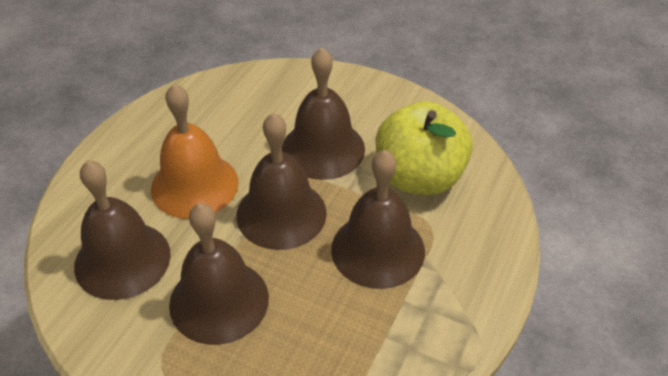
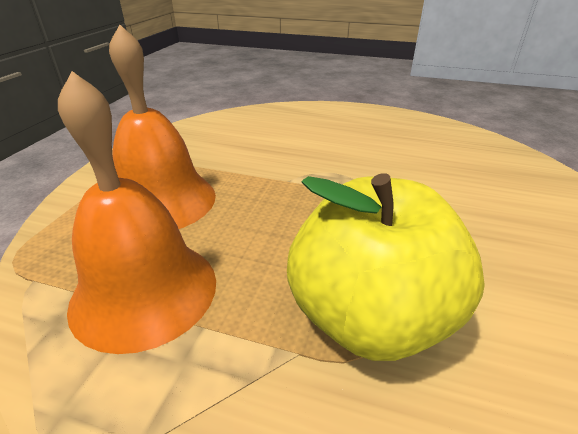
brown bell: [74,160,171,300] [169,203,269,345] [236,113,327,250] [282,48,365,180] [331,150,425,289] = 5 -> none = 0
orange bell: [151,84,239,219] = 1 -> [58,71,216,354] [109,24,216,229] = 2

